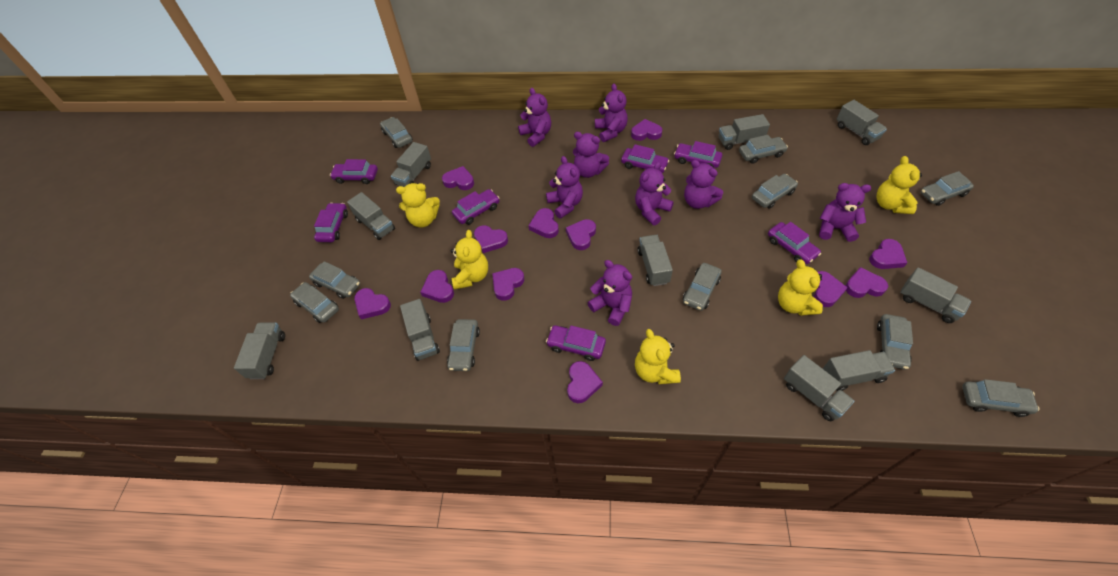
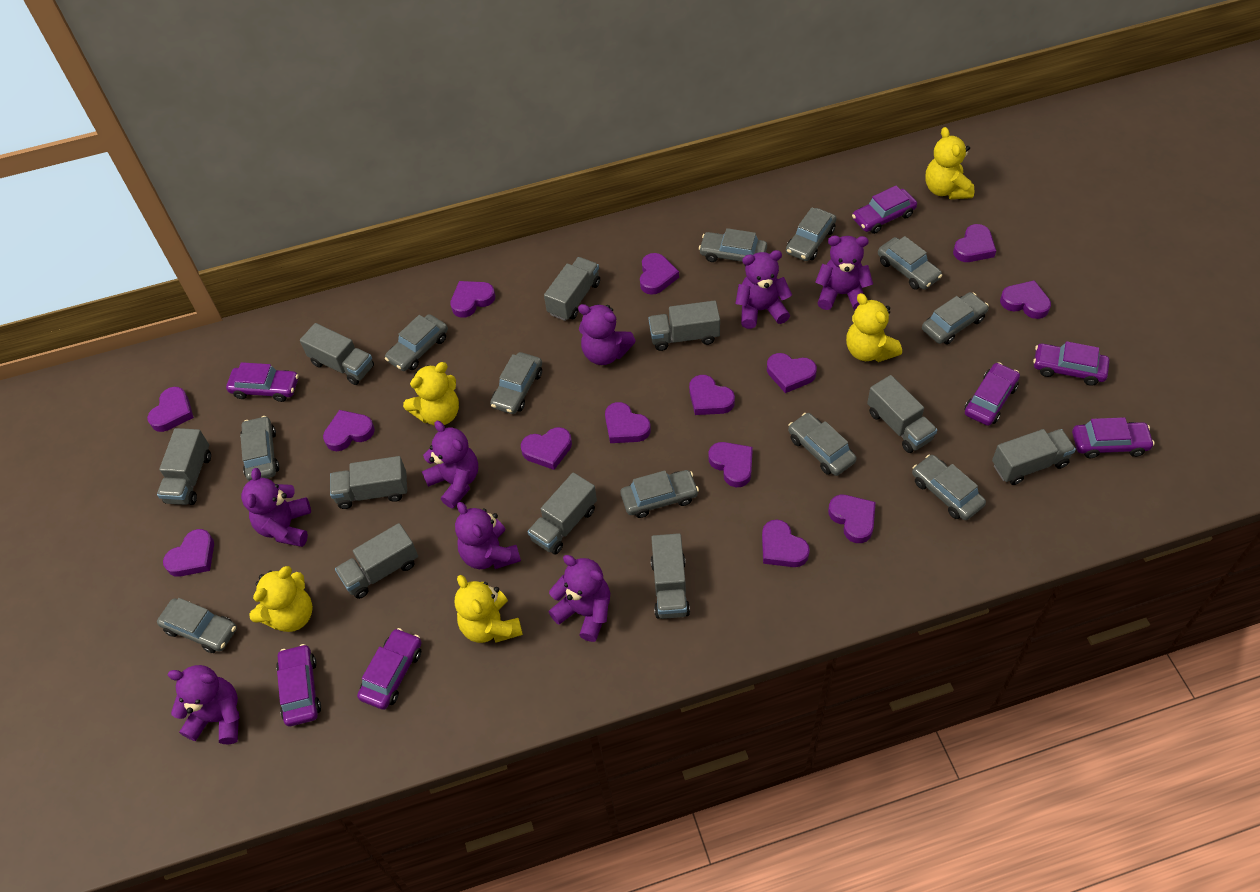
grey car: [290,282,339,323] [309,261,360,299] [380,117,413,148] [447,319,480,371] [683,263,722,311] [739,135,788,164] [752,174,798,209] [877,314,913,370] [921,171,974,206] [962,379,1040,417] = 10 -> [157,598,237,653] [240,416,279,481] [385,314,448,371] [490,352,542,414] [621,470,699,518] [699,228,767,266] [786,208,837,261] [788,413,857,476] [878,236,942,290] [912,455,986,520] [922,292,989,345] = 11
purple heart: [354,288,391,319] [420,270,454,303] [442,166,474,190] [474,225,508,253] [492,268,524,301] [528,208,559,238] [566,219,596,250] [567,361,603,403] [631,119,662,141] [814,271,848,307] [846,267,888,298] [869,239,907,269] = 12 -> [147,387,194,432] [163,529,214,577] [323,410,375,451] [450,281,495,318] [521,427,572,470] [605,402,651,443] [640,253,679,295] [689,375,735,415] [708,442,753,487] [762,520,810,567] [767,353,817,393] [828,495,876,543] [953,224,996,262] [1000,280,1051,319] = 14

